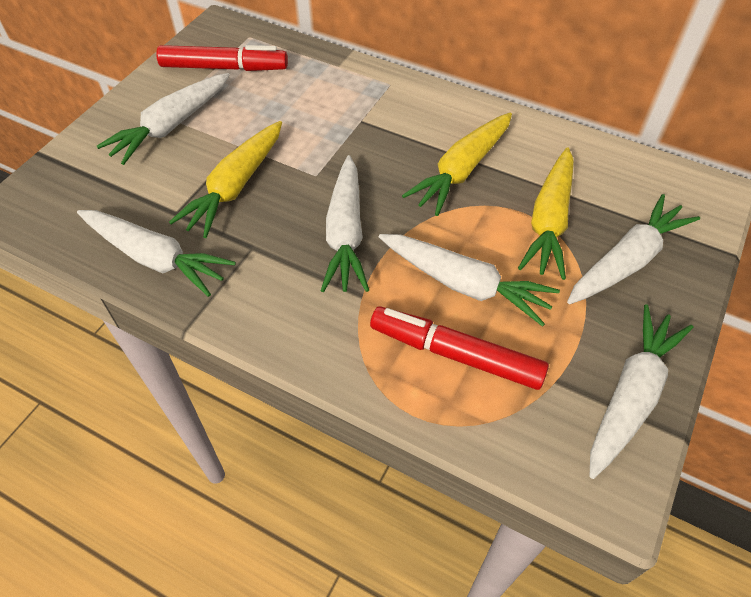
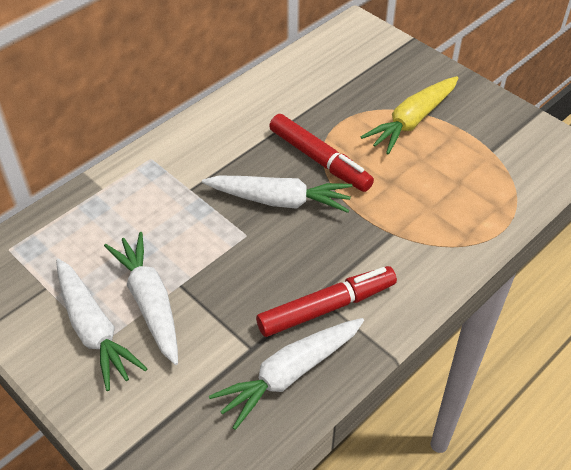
white carrot: [77,210,236,297] [97,73,230,165] [321,155,369,292] [379,234,560,327] [567,194,700,304] [590,304,693,479] = 6 -> [56,259,148,391] [104,232,178,365] [202,176,352,213] [209,318,364,430] = 4
yellow carrot: [169,121,282,238] [402,112,512,216] [518,147,574,280] = 3 -> [361,76,458,154] = 1

